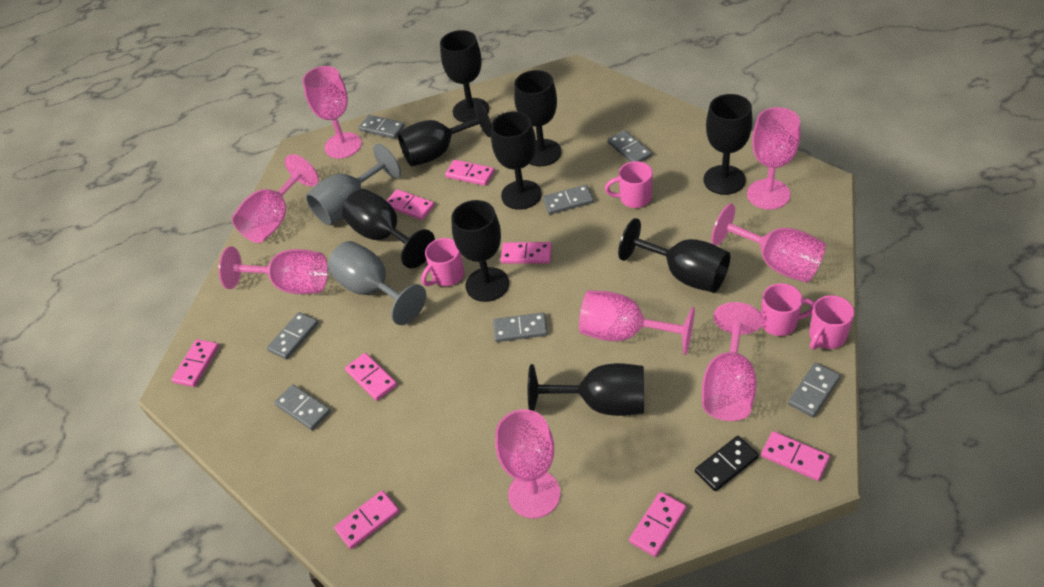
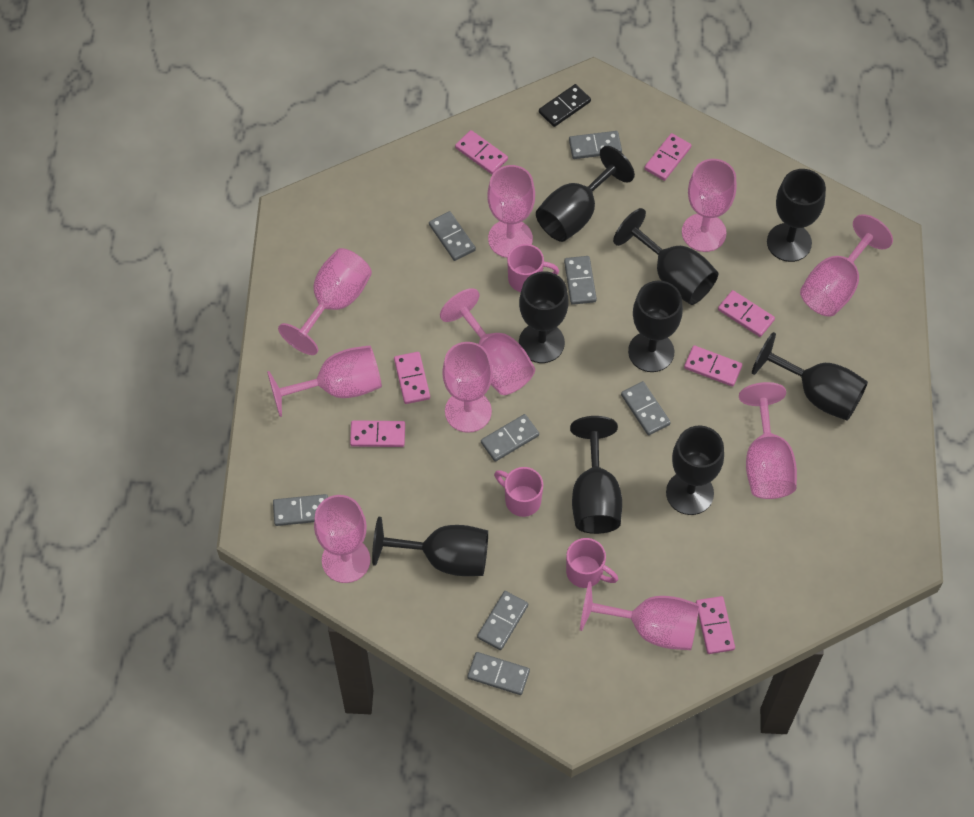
grey domino: [267,312,318,360] [274,384,331,430] [358,115,405,139] [493,313,548,342] [543,185,594,214] [608,130,652,162] [788,363,840,417] = 7 -> [273,494,328,526] [429,211,476,261] [467,652,530,695] [477,591,528,650] [481,414,539,462] [564,256,597,305] [569,131,622,159] [621,381,671,435] = 8
grey goblet: [306,144,401,226] [327,241,426,325] = 2 -> none = 0
pink domino: [171,339,219,387] [334,490,399,549] [345,353,397,401] [387,189,434,220] [445,160,494,186] [501,242,552,264] [629,492,686,557] [761,431,830,481] = 8 -> [350,420,405,447] [394,352,430,404] [455,130,508,174] [644,133,692,181] [684,346,742,387] [696,596,735,654] [718,290,775,337] = 7
pink goblet: [218,246,328,294] [232,154,319,243] [302,66,362,159] [495,409,560,518] [579,290,695,355] [702,302,763,421] [711,204,826,283] [747,107,800,210] = 8 -> [267,345,382,417] [278,248,372,355] [314,495,370,583] [440,288,535,395] [442,342,493,433] [487,165,535,258] [580,581,700,650] [682,159,737,252] [739,382,797,499] [800,214,893,317] = 10
pink mug: [421,238,464,286] [605,161,653,208] [761,283,815,336] [809,295,854,350] = 4 -> [494,467,543,517] [507,244,559,292] [566,538,618,588] = 3

